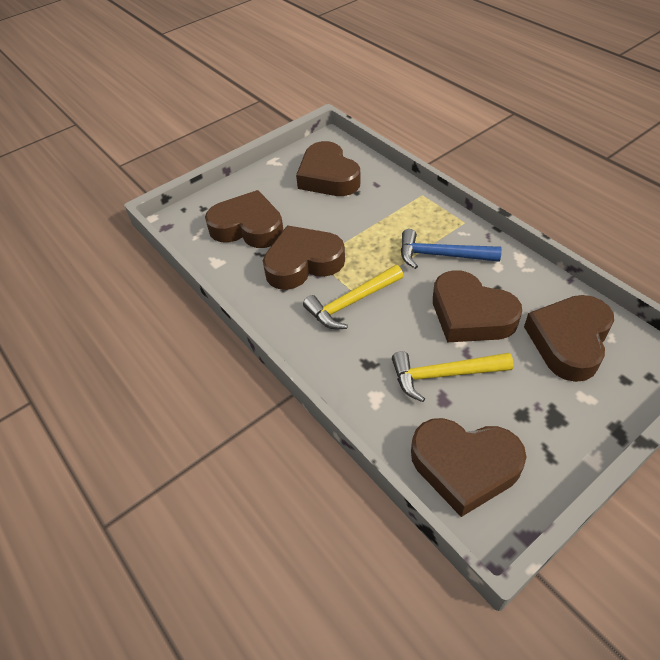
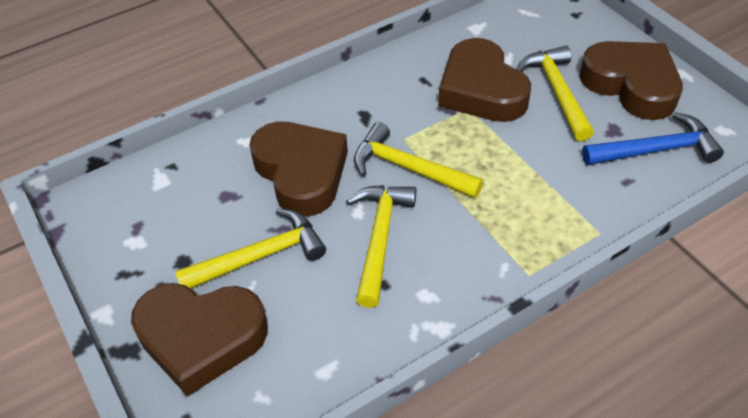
brown heart: [205,190,284,248] [263,225,345,290] [296,141,361,196] [411,418,526,517] [433,270,522,342] [524,295,614,382] = 6 -> [131,283,268,396] [249,122,348,216] [438,38,531,122] [580,41,683,120] = 4
yellow hammer: [303,265,403,329] [392,351,513,402] = 2 -> [175,208,326,289] [346,185,416,308] [354,122,483,198] [517,46,594,141] = 4

